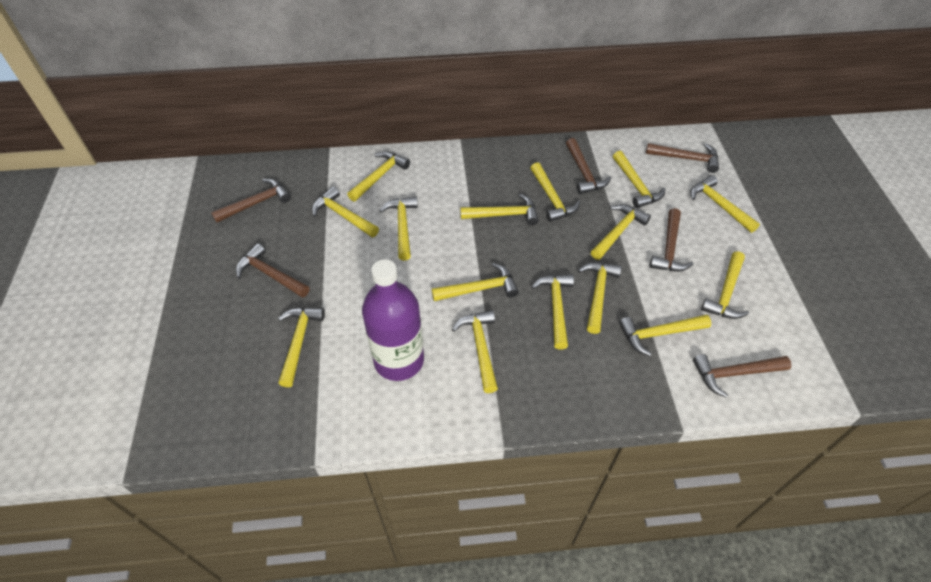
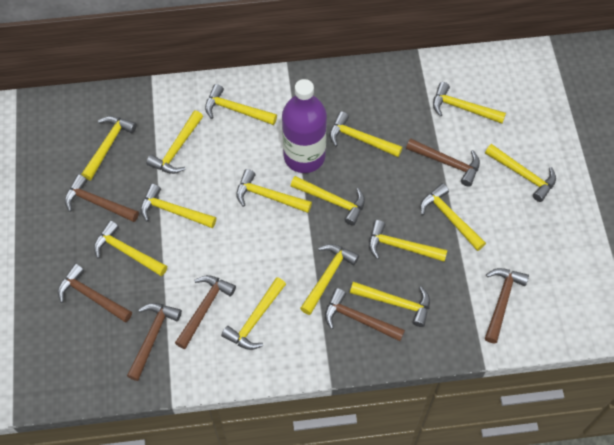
brown hammer: [211,179,291,223] [236,243,310,298] [566,138,611,194] [646,143,719,173] [650,208,693,272] [693,354,791,397] = 6 -> [58,264,132,322] [65,174,139,222] [127,303,182,381] [175,275,236,349] [325,288,405,341] [406,138,480,187] [485,268,529,343] = 7

